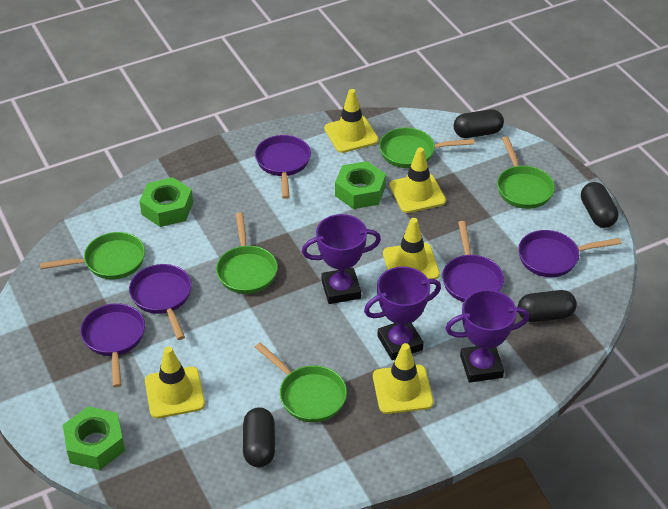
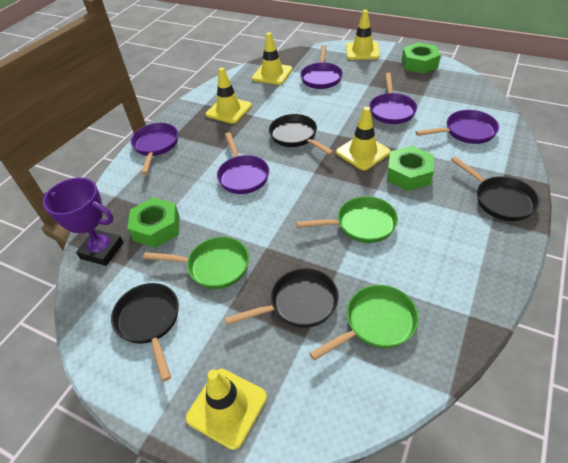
black capsule: [243,407,275,467] [454,109,504,138] [518,290,577,322] [581,182,619,228] = 4 -> none = 0
black pan: none = 0 -> [111,283,179,382] [225,268,339,328] [269,114,334,155] [451,156,540,221] = 4
green pan: [40,232,145,279] [216,212,278,294] [255,343,347,422] [379,127,475,168] [497,136,555,209] = 5 -> [143,237,249,289] [296,196,398,243] [309,285,419,361] = 3
purple trophy: [302,214,381,304] [364,266,441,360] [445,290,529,383] = 3 -> [42,177,124,266] = 1

